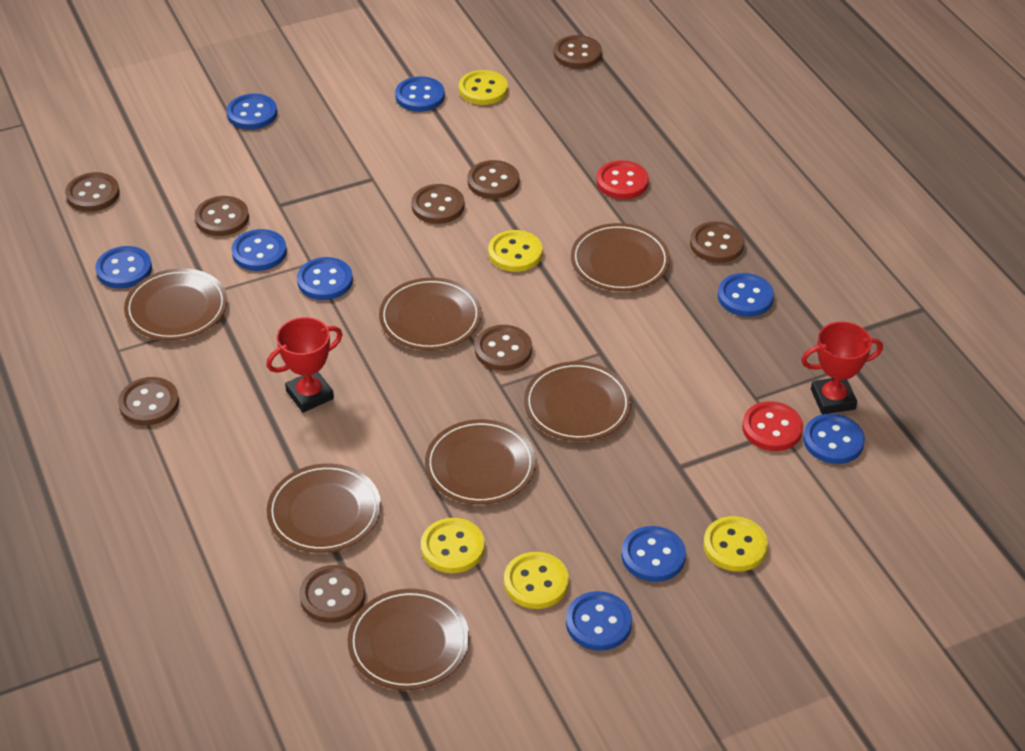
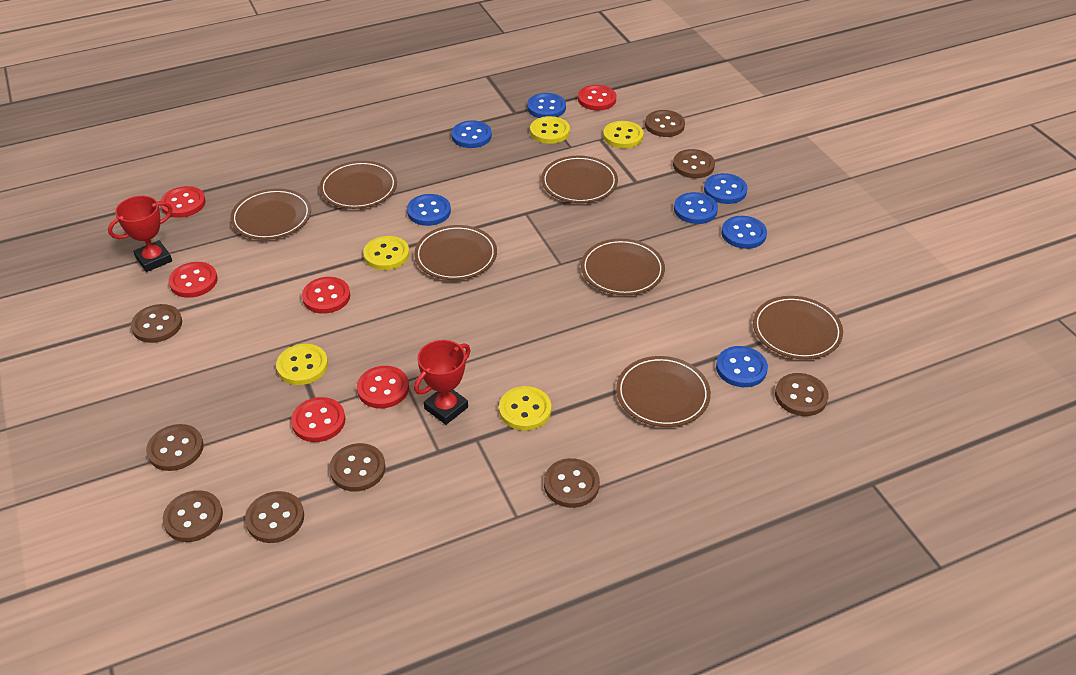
blue button: [95,246,152,289] [227,94,277,130] [231,229,287,271] [297,257,353,300] [395,76,445,112] [566,591,632,651] [621,526,686,582] [718,273,774,317] [803,414,865,464] = 9 -> [407,194,451,226] [451,121,492,148] [527,93,566,118] [674,192,718,224] [704,173,747,204] [716,346,768,387] [722,216,767,249] = 7
red button: [596,160,649,199] [742,401,803,451] = 2 -> [160,186,206,218] [169,262,218,298] [291,397,345,442] [302,277,350,314] [357,366,409,408] [578,85,616,111] = 6

